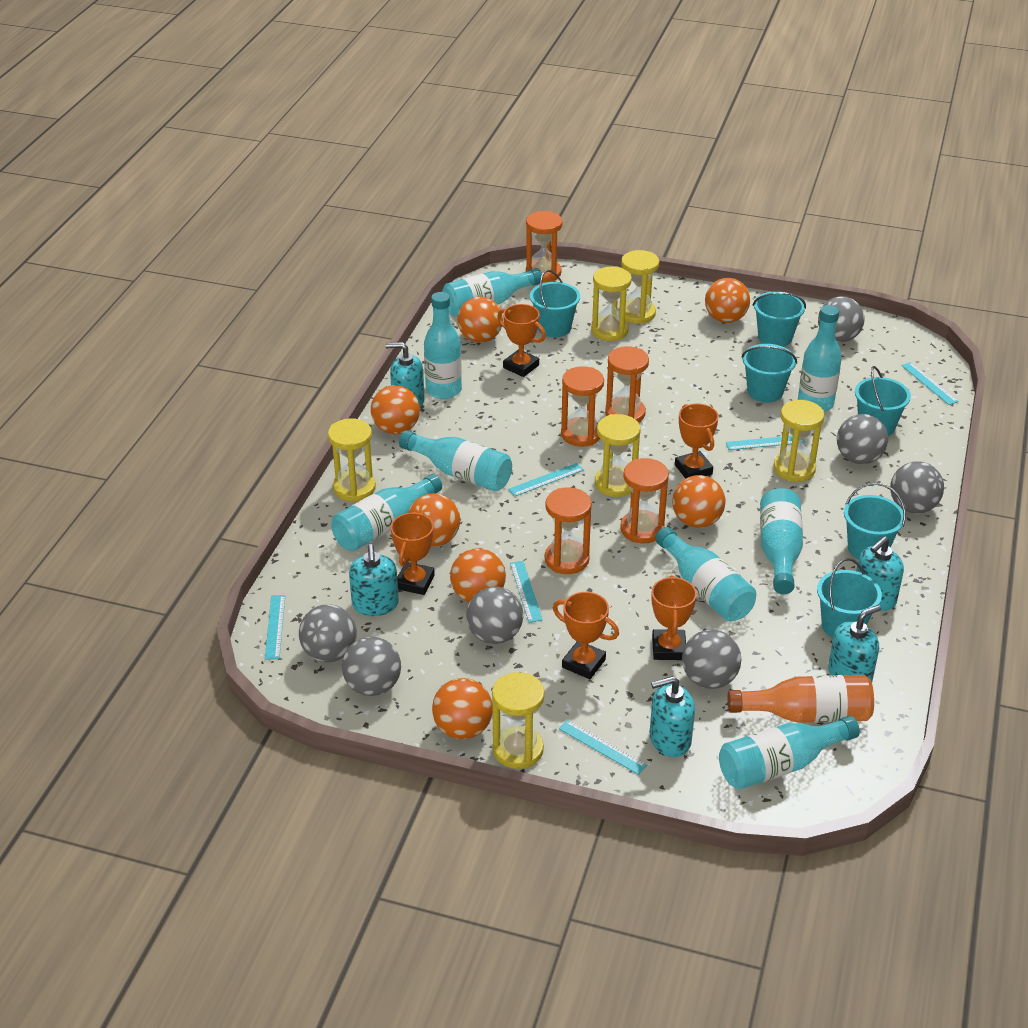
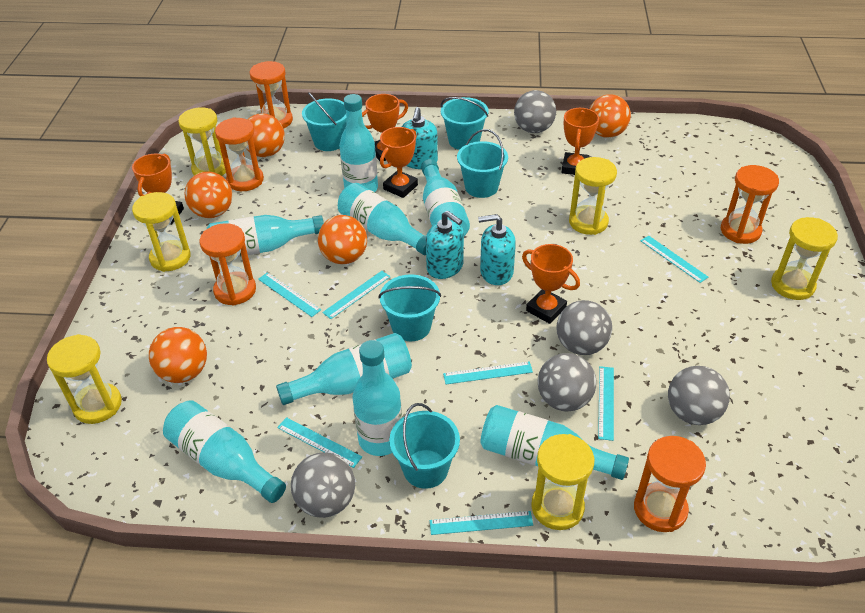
grey ball: [299,604,357,662] [342,637,401,696] [466,587,523,644] [682,630,741,689] [818,296,864,342] [837,414,888,464] [890,462,944,513] = 7 -> [291,452,355,518] [514,90,556,133] [538,353,596,412] [556,300,612,355] [668,366,730,425] = 5
orange ball: [371,385,420,434] [408,493,460,547] [432,678,493,739] [450,548,506,602] [457,297,503,343] [672,475,726,528] [705,278,750,323] = 7 -> [149,327,207,383] [184,171,232,218] [246,113,285,157] [318,215,367,264] [589,94,631,138] = 5
orange bottle: [728,675,874,723] = 1 -> none = 0
turquoise bucket: [530,270,580,337] [741,344,797,403] [753,291,806,347] [817,558,882,638] [844,483,906,559] [855,366,911,436] = 6 -> [302,92,347,151] [379,274,441,341] [389,403,460,489] [441,97,489,150] [457,129,508,198] = 5
turquoise ruler: [265,595,285,660] [508,463,584,496] [510,561,542,622] [559,720,647,775] [726,436,806,450] [901,362,959,405] = 6 -> [258,272,321,317] [277,417,362,468] [322,271,391,319] [430,511,533,535] [443,361,533,384] [598,366,614,441] [640,235,708,283] = 7
turquoise soap dispenser: [349,544,399,616] [386,342,425,408] [650,676,695,757] [828,605,881,682] [856,536,904,611] = 5 -> [402,107,438,169] [426,211,464,279] [478,214,516,285] = 3

